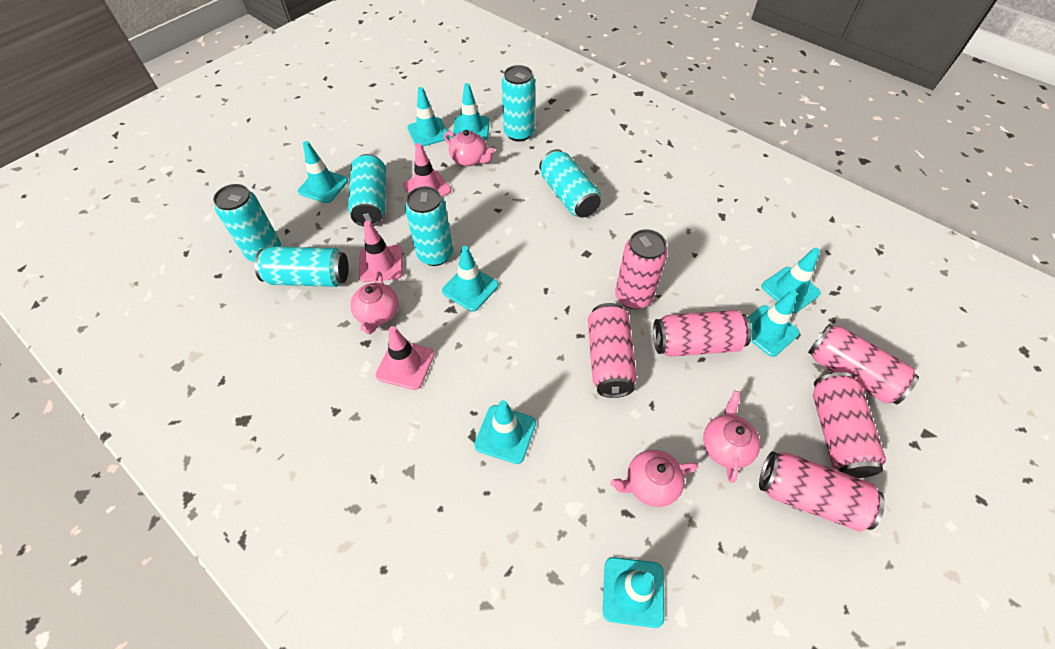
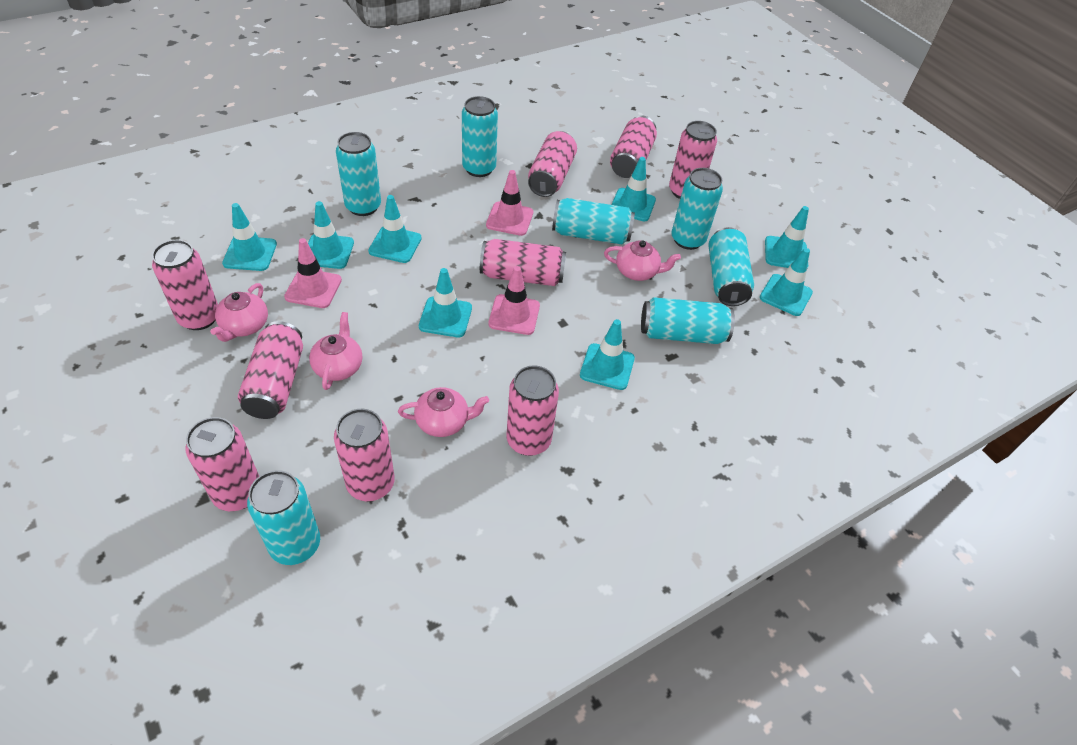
pink can: [588,303,637,398] [615,229,668,309] [653,310,752,357] [759,451,885,532] [808,324,919,404] [813,372,886,478] = 6 -> [152,240,218,330] [186,417,259,511] [238,321,303,419] [334,409,395,501] [480,239,566,286] [506,365,559,456] [528,131,577,197] [610,116,657,178] [669,121,717,199] = 9
turquoise can: [213,184,281,262] [254,246,349,287] [348,154,386,226] [405,186,453,266] [502,65,535,142] [539,149,601,218] = 6 -> [247,470,320,565] [336,132,381,216] [462,96,498,177] [552,198,635,244] [641,297,735,344] [671,168,723,250] [709,227,754,306] = 7

